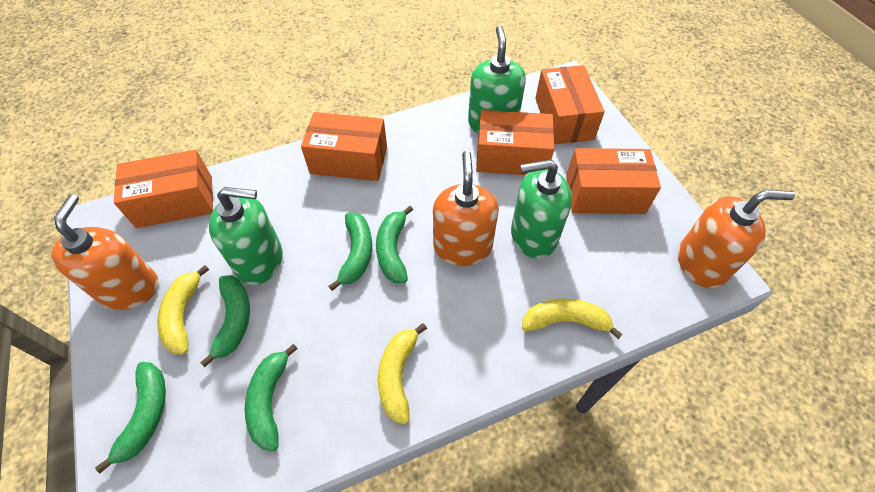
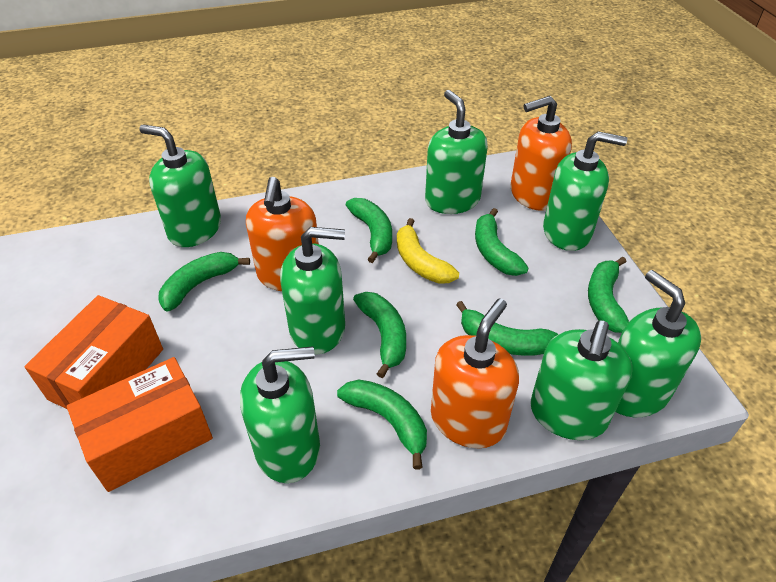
green banana: [95,362,166,473] [200,275,250,367] [245,344,298,451] [329,213,372,291] [376,206,413,283] = 5 -> [159,252,250,312] [337,380,427,470] [346,198,392,263] [353,292,406,378] [456,301,558,356] [475,208,528,276] [588,257,629,333] = 7
green soap dispenser: [209,187,283,285] [468,26,526,134] [511,160,572,259] = 3 -> [139,124,221,247] [240,346,320,483] [280,227,345,355] [425,90,488,214] [530,320,632,440] [543,131,627,251] [615,270,701,417] = 7
orange box: [114,150,213,228] [301,112,387,181] [476,110,554,175] [535,65,605,144] [566,148,661,214] = 5 -> [24,295,163,409] [67,357,213,492] = 2
yellow banana: [157,265,209,355] [378,323,427,424] [522,298,623,339] = 3 -> [397,218,459,284] = 1

